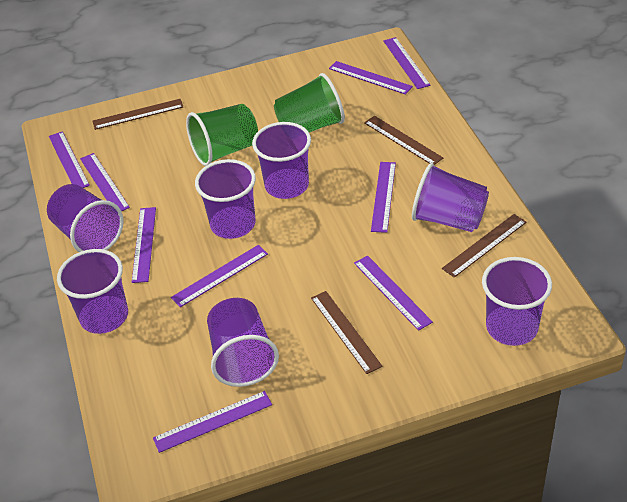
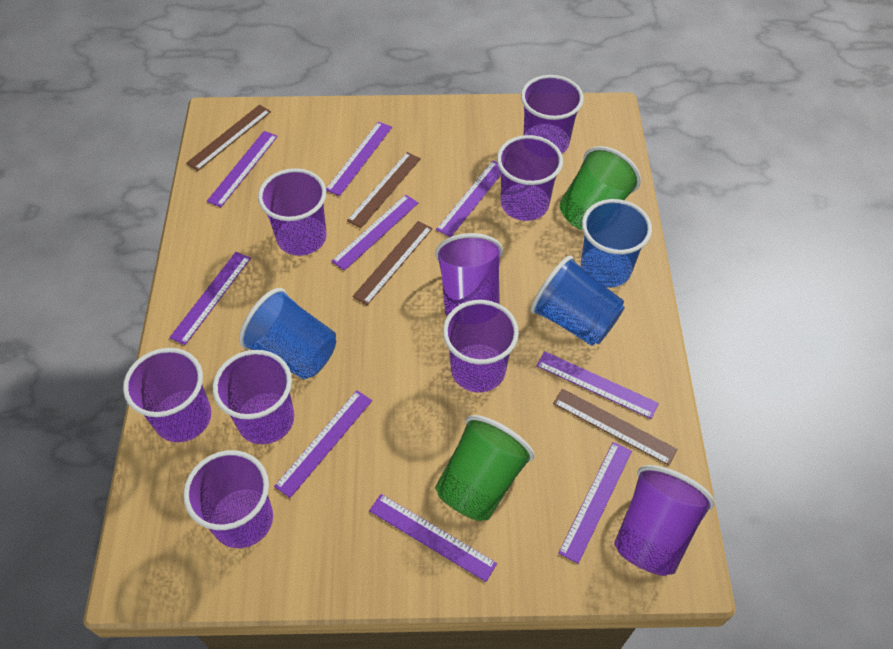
blue cup: none = 0 -> [239,288,336,379] [530,256,625,346] [581,199,652,288] = 3
purple cup: [47,184,124,252] [57,249,128,334] [195,159,256,239] [207,298,279,387] [252,122,311,199] [412,163,489,232] [482,257,552,346] = 7 -> [123,348,211,442] [183,450,273,548] [213,350,294,444] [258,168,326,256] [435,233,503,316] [443,300,519,393] [497,135,563,221] [521,75,584,154] [614,465,715,576] = 9

